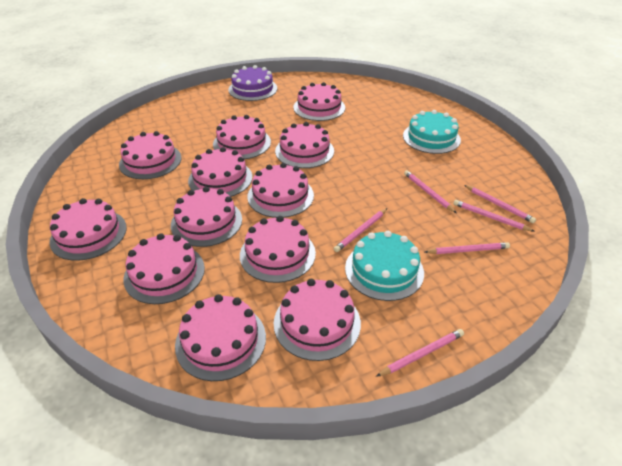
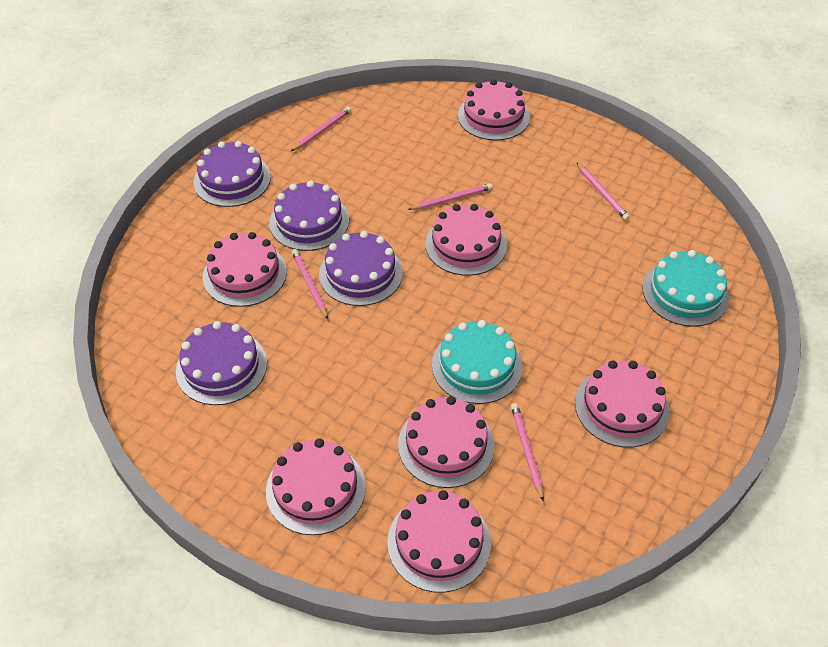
pink cake: [50,198,127,261] [119,131,182,179] [124,233,205,304] [171,187,242,247] [175,294,266,381] [188,147,252,197] [213,115,271,159] [240,216,316,283] [247,163,314,218] [274,279,361,361] [275,122,334,168] [294,82,345,121] = 12 -> [203,232,287,307] [266,438,366,535] [387,490,491,593] [398,396,494,488] [425,204,507,276] [458,79,530,140] [575,360,669,447] = 7
pink pencil: [334,208,387,252] [376,329,464,377] [404,170,457,213] [425,242,510,254] [454,200,535,232] [464,185,536,223] = 6 -> [291,106,351,151] [292,249,328,319] [408,183,493,210] [511,403,544,502] [576,162,630,220] = 5
purple cake: [228,65,277,101] = 1 -> [176,321,267,405] [194,141,271,207] [269,180,349,251] [319,231,403,306] = 4

